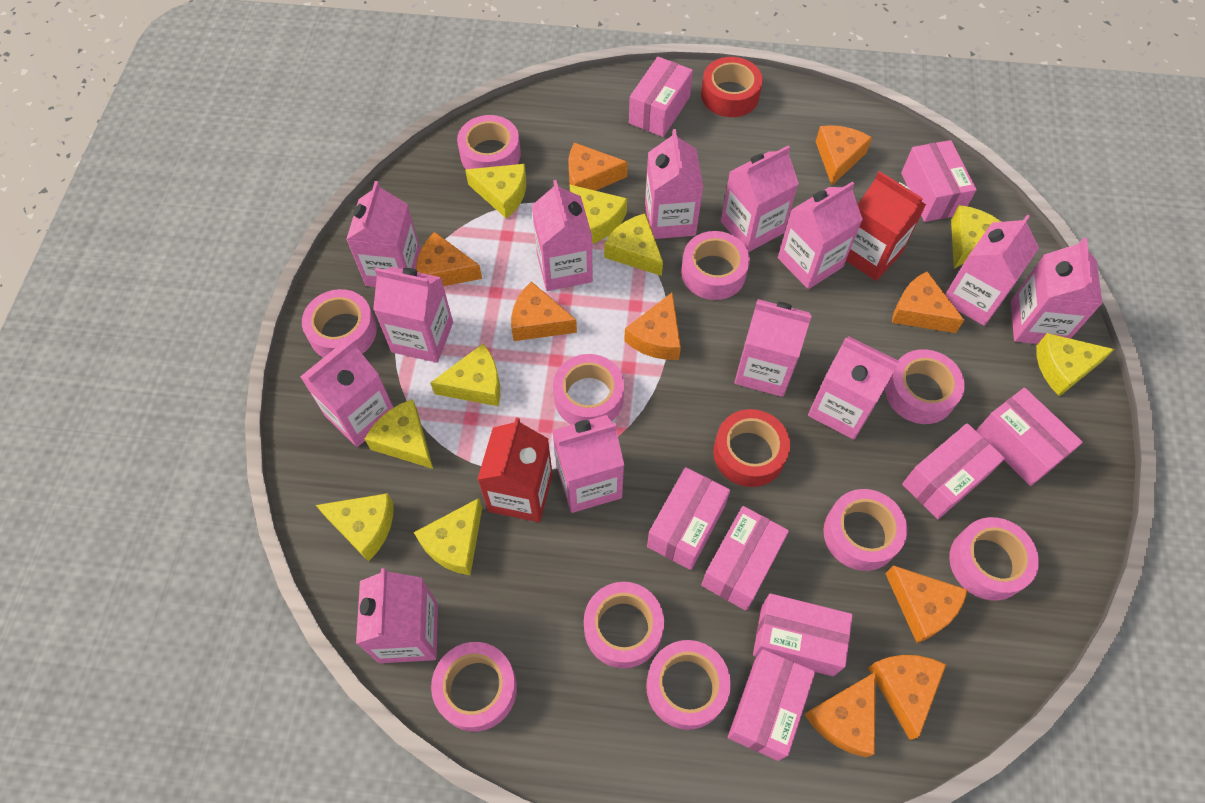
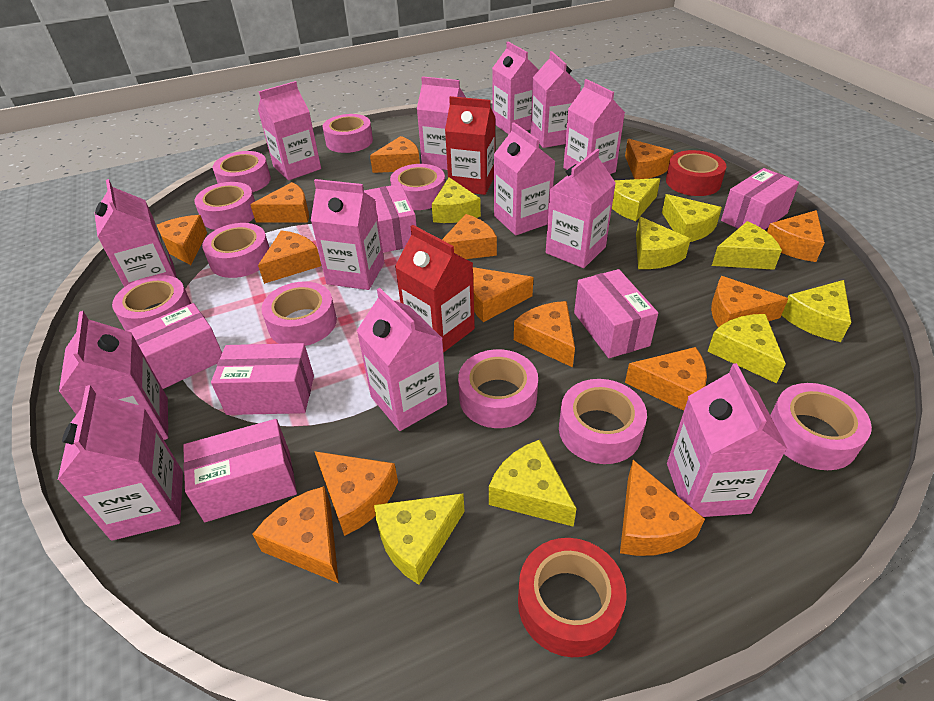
orange cheese: [416,232,482,286] [511,281,577,341] [569,143,628,191] [624,292,681,360] [804,672,876,757] [816,125,872,185] [868,655,946,740] [885,565,967,643] [892,271,964,333] = 9 -> [157,215,207,265] [250,182,309,223] [252,486,339,583] [258,231,321,284] [314,451,398,536] [370,136,420,173] [442,214,497,259] [473,267,533,322] [514,301,575,368] [620,460,705,556] [625,139,674,179] [625,347,707,411] [711,276,789,328] [767,210,825,262] = 14
pink box: [629,57,693,137] [647,467,730,570] [701,506,789,611] [728,649,815,761] [753,593,853,676] [901,140,977,222] [902,423,1005,519] [976,388,1083,486] = 8 -> [128,303,222,389] [183,419,297,522] [211,343,314,415] [364,184,417,253] [574,269,658,358] [721,168,799,230] = 6

